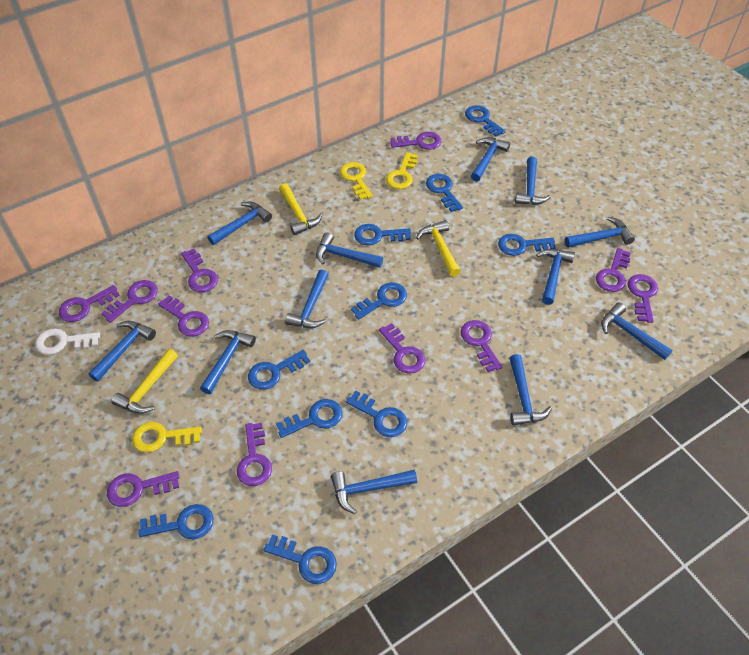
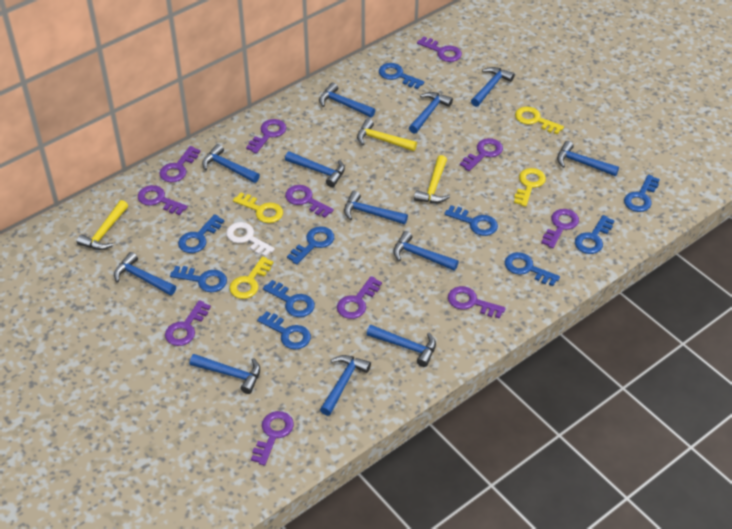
yellow key: [132,422,202,453] [340,162,373,200] [386,152,418,189] = 3 -> [229,256,273,299] [233,192,283,223] [514,168,546,207] [515,106,564,135] = 4

